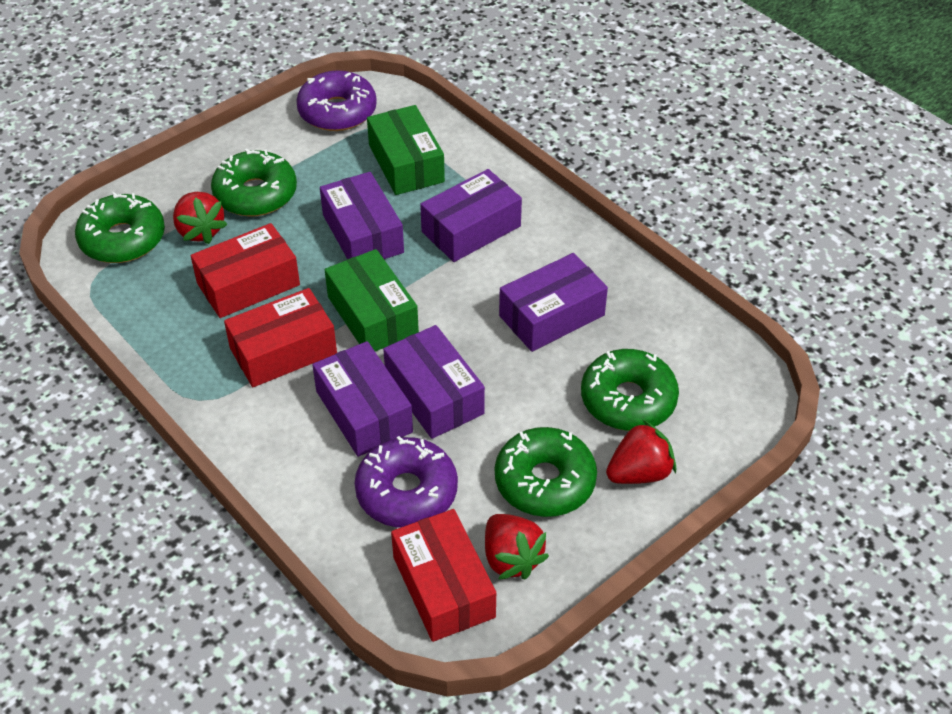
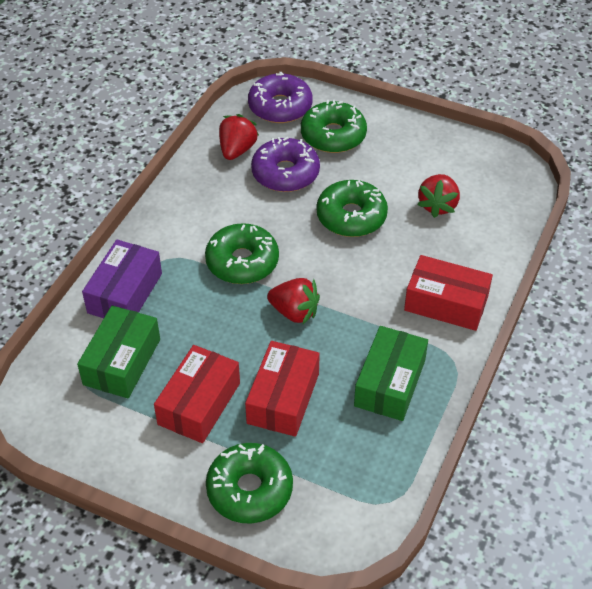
purple box: [312,341,413,457] [320,172,404,259] [383,325,485,439] [420,169,522,262] [499,253,608,352] = 5 -> [82,240,162,318] = 1

